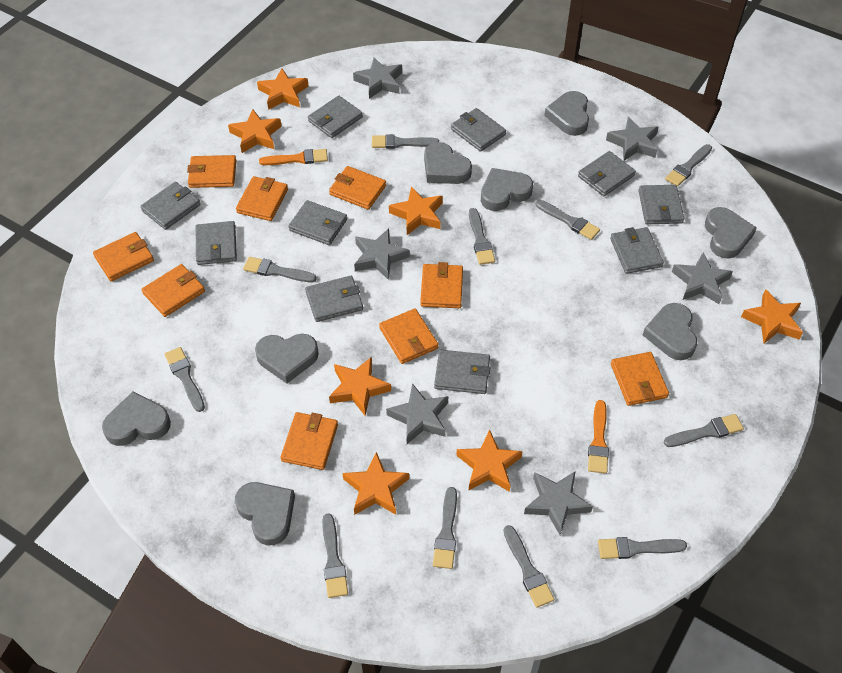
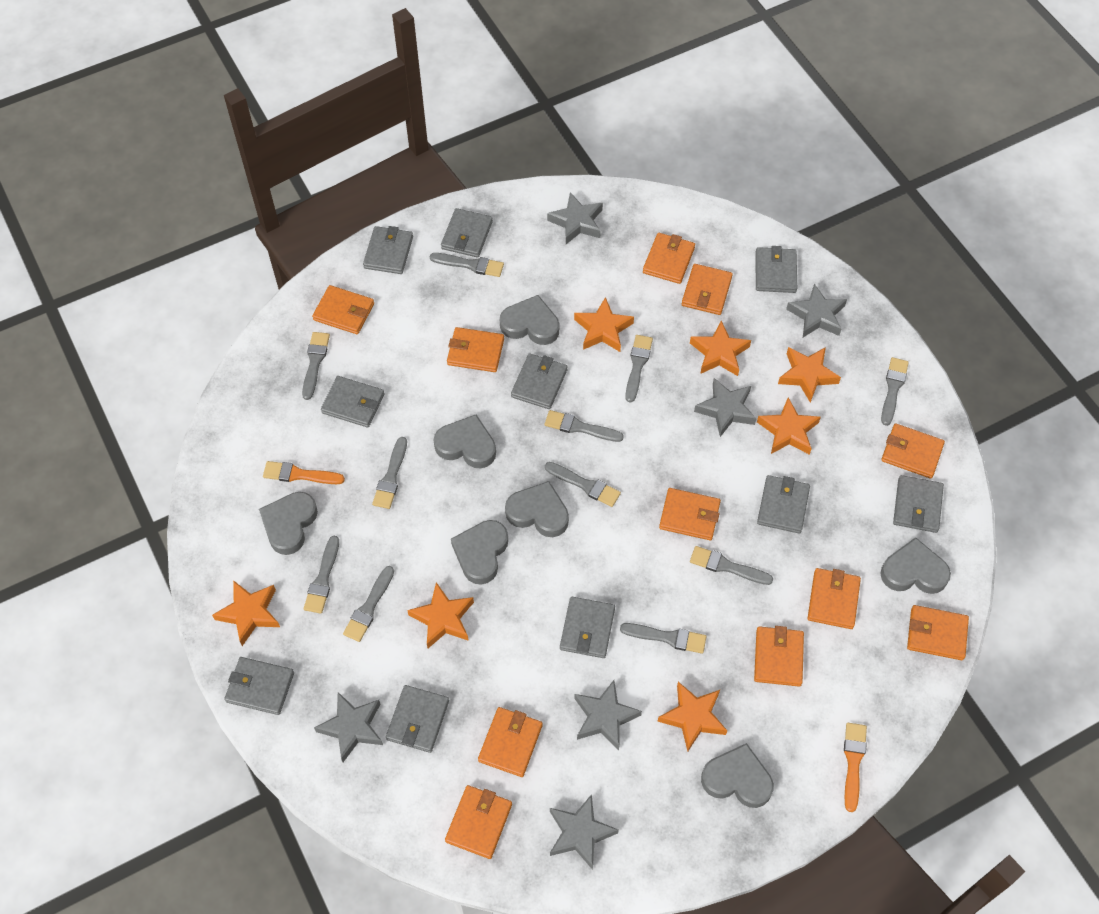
grey heart: [102,392,171,446] [235,482,295,546] [255,334,319,384] [424,142,472,184] [481,168,533,211] [545,91,589,136] [643,303,697,360] [705,207,757,259] = 8 -> [259,492,318,555] [433,415,496,468] [451,520,508,585] [500,295,559,345] [505,481,569,537] [701,743,774,808] [880,537,951,594] = 7
orange wallet: [93,232,154,281] [142,264,205,317] [187,155,236,188] [236,176,288,221] [281,412,338,470] [329,166,386,210] [379,309,438,364] [420,262,463,308] [611,352,669,406] = 9 -> [312,285,374,334] [445,785,512,859] [447,327,504,372] [478,707,542,777] [643,233,695,284] [659,488,721,540] [682,264,733,315] [754,626,804,687] [808,568,861,629] [881,423,945,479] [907,605,969,660] = 11

